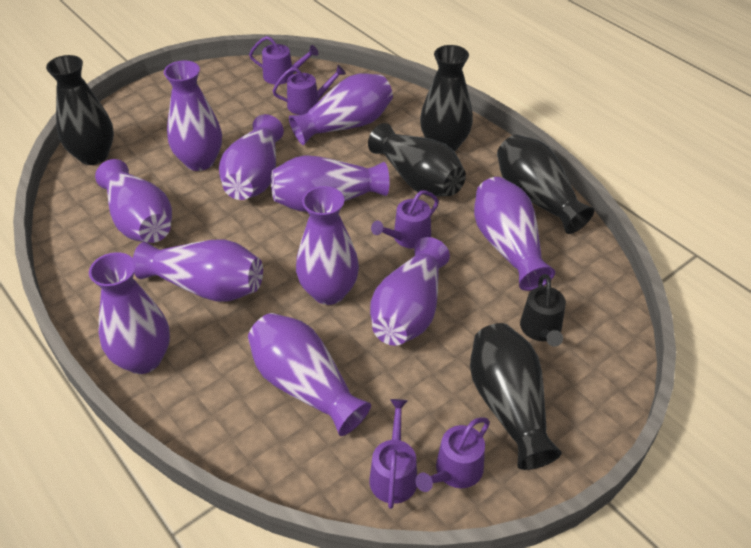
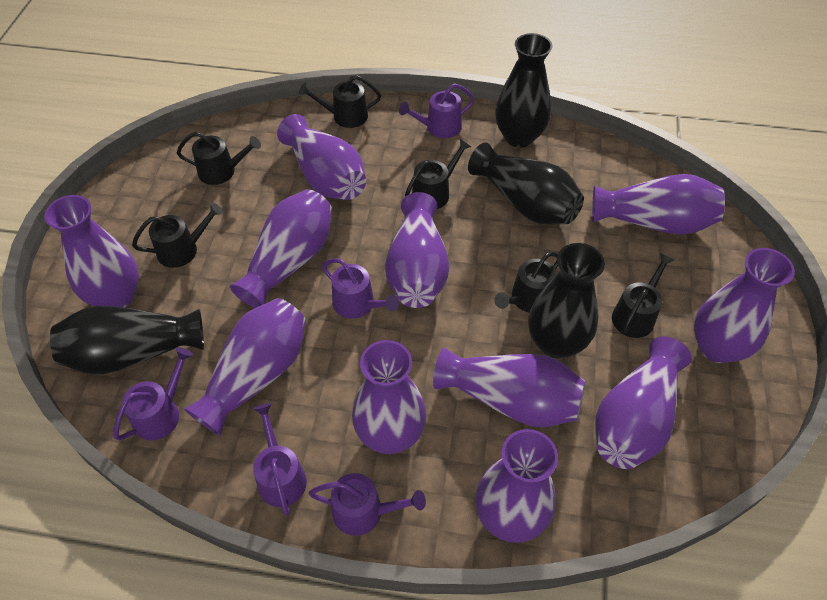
black vase: [46,55,114,165] [368,123,466,197] [420,45,473,152] [470,323,562,470] [497,135,594,234] = 5 -> [50,306,204,374] [468,142,584,224] [495,33,552,148] [528,243,605,358] = 4
black watering can: [520,274,566,347] = 1 -> [132,203,223,268] [177,132,261,185] [299,75,381,128] [405,139,472,209] [494,252,558,312] [612,253,674,338] = 6

